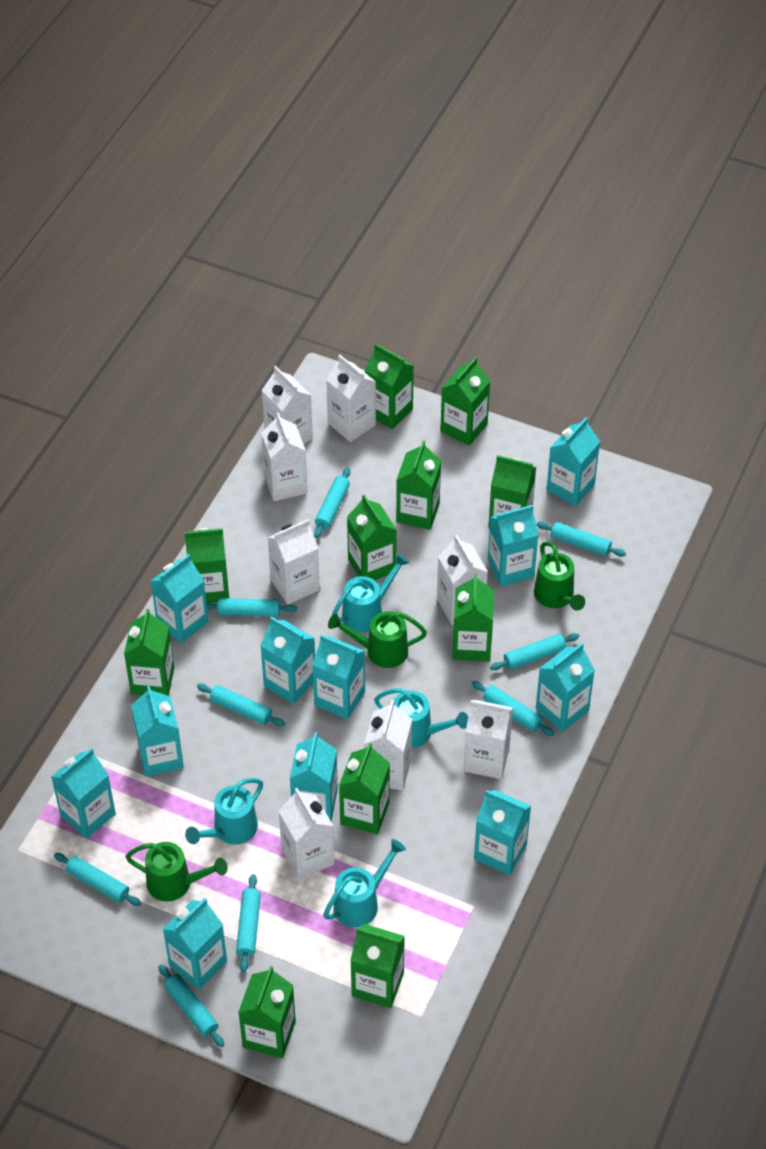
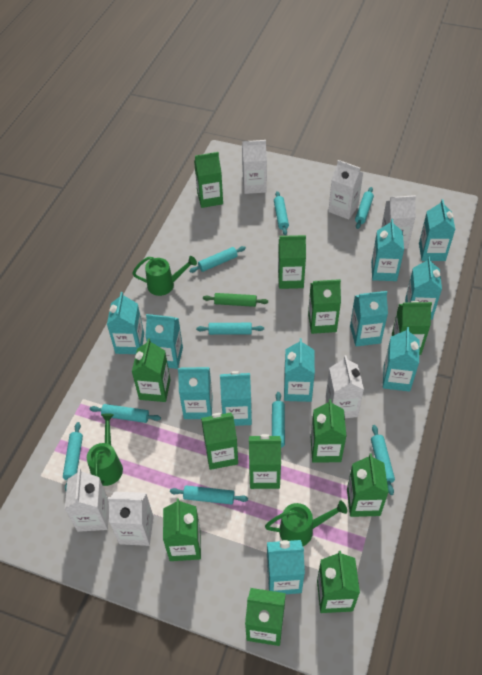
green carton: [124,609,174,696] [185,528,229,603] [238,966,296,1058] [339,743,390,834] [347,494,397,580] [350,924,405,1008] [365,344,414,429] [396,441,441,530] [440,357,490,446] [452,574,494,662] [489,455,536,528] = 11 -> [132,338,171,402] [163,498,201,561] [194,152,223,208] [201,413,238,470] [245,588,286,646] [249,434,281,489] [278,235,306,289] [308,279,341,334] [311,399,347,463] [317,551,360,613] [347,453,389,517] [392,301,432,355] = 12
green rolling pin: none = 0 -> [203,293,268,307] = 1
turquoise watering can: [185,778,263,845] [323,839,406,927] [332,553,410,632] [374,688,468,748] = 4 -> none = 0
white carton: [261,366,313,444] [261,412,307,501] [267,519,320,604] [278,788,335,880] [326,354,376,442] [364,700,412,791] [437,535,488,625] [464,700,513,779] = 8 -> [65,469,109,532] [108,491,154,546] [242,140,267,194] [326,355,364,418] [328,160,363,220] [381,195,416,249] = 6

